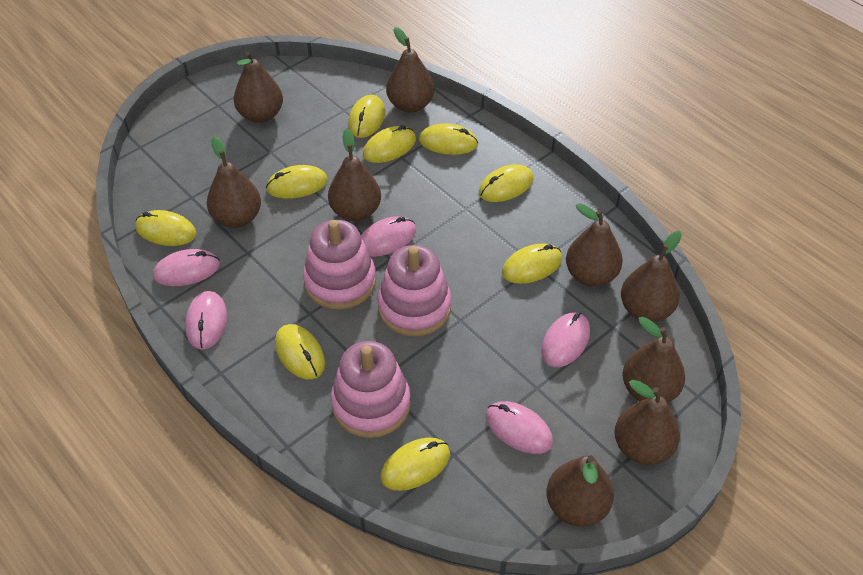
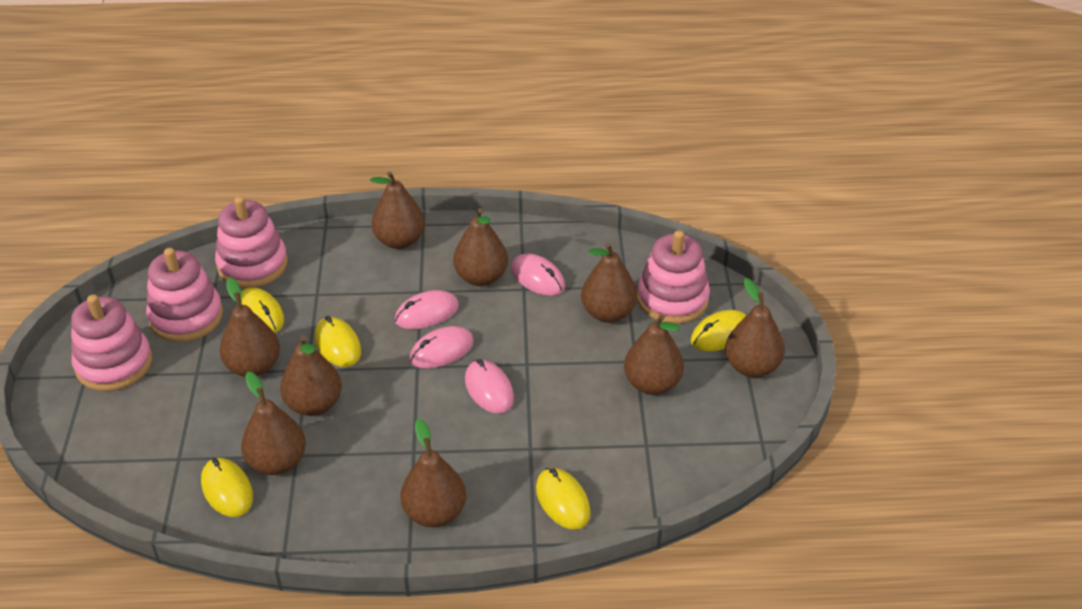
pink mouse: [153,249,220,286] [185,291,227,350] [361,216,416,257] [486,401,553,454] [541,312,590,367] = 5 -> [395,290,459,329] [410,326,474,369] [465,359,514,414] [511,254,565,296] = 4
pink stacking toy: [303,220,376,310] [331,341,411,438] [377,245,452,337] = 3 -> [71,294,152,391] [146,248,223,342] [215,196,288,288] [637,230,710,324] = 4
yellow mouse: [135,210,197,246] [266,165,328,199] [275,324,325,380] [348,95,385,138] [363,125,416,163] [381,438,450,491] [419,123,478,155] [479,164,533,202] [502,243,562,284] = 9 -> [201,458,253,517] [237,288,284,333] [315,316,361,367] [536,468,590,530] [691,310,747,351] = 5

